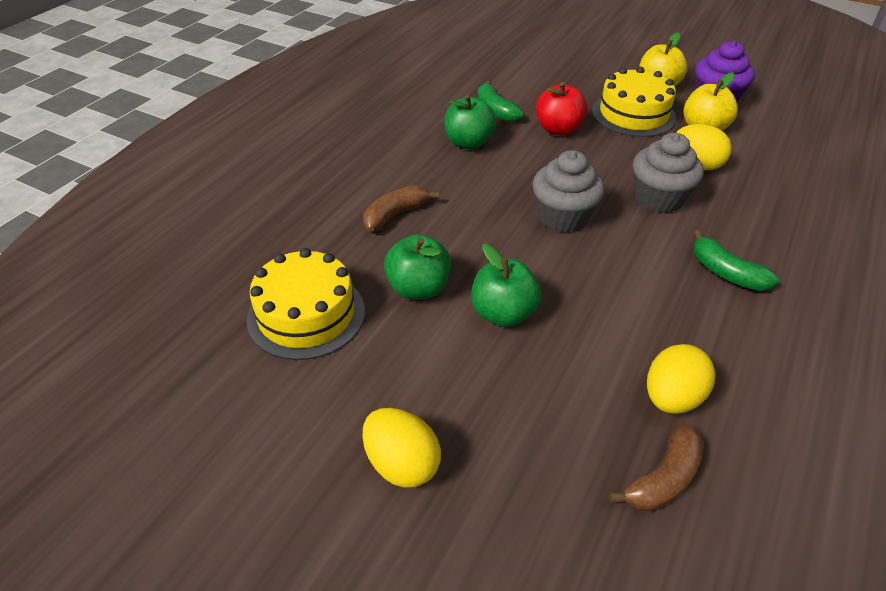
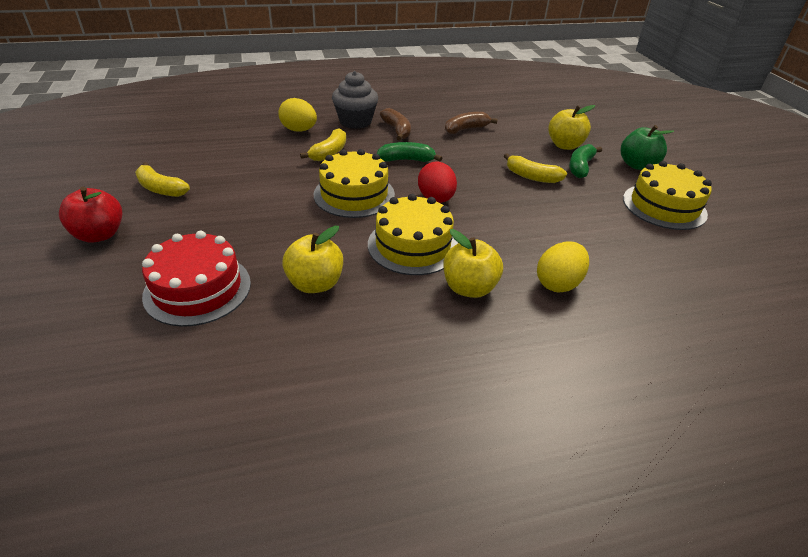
green apple: [384,234,451,300] [444,95,497,150] [471,243,542,327] = 3 -> [621,125,674,170] = 1
grey cupcake: [532,150,605,233] [633,133,704,213] = 2 -> [332,71,378,129] = 1
purple cupcake: [695,41,755,102] = 1 -> none = 0
red cake: none = 0 -> [142,231,251,327] = 1
red egg: none = 0 -> [418,161,457,203] = 1
yellow apple: [639,32,687,86] [683,72,738,130] = 2 -> [282,226,343,293] [443,229,503,298] [548,105,595,150] = 3
yellow banana: none = 0 -> [135,162,190,197] [300,128,346,161] [504,153,567,183] = 3
yellow cake: [247,248,365,360] [592,67,677,137] = 2 -> [314,149,395,218] [368,194,458,275] [623,161,712,230] = 3
yellow egg: [363,408,441,488] [647,344,715,414] [676,124,732,171] = 3 -> [278,98,317,132] [537,242,589,293] = 2

